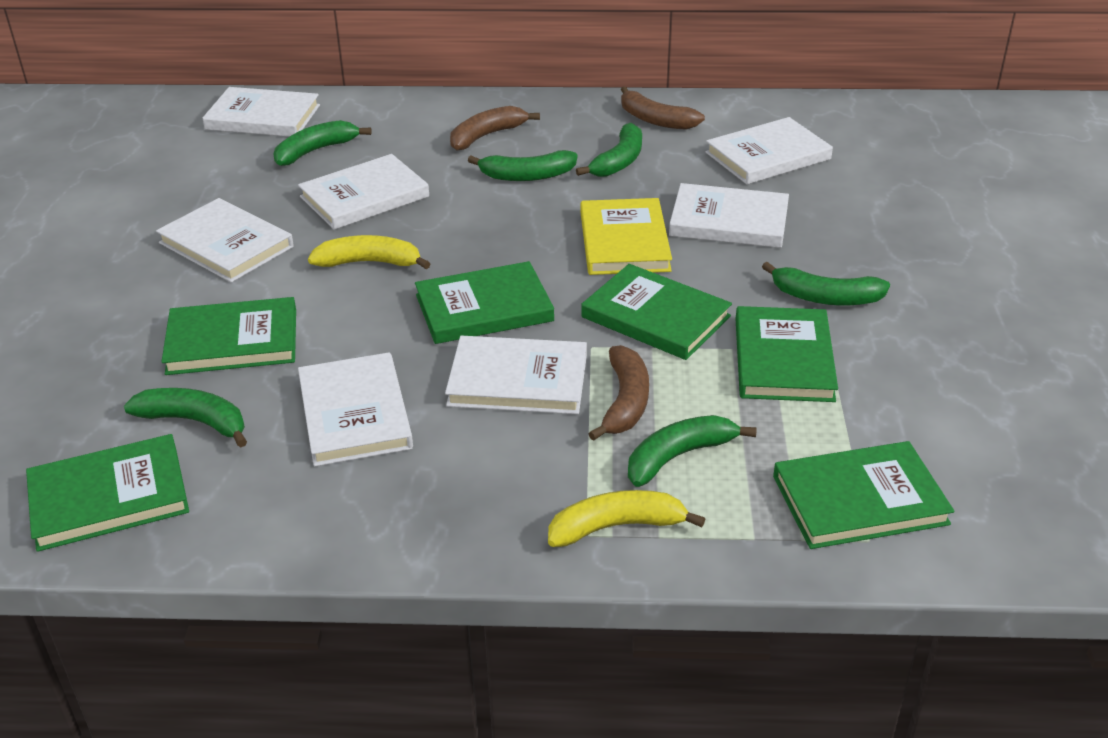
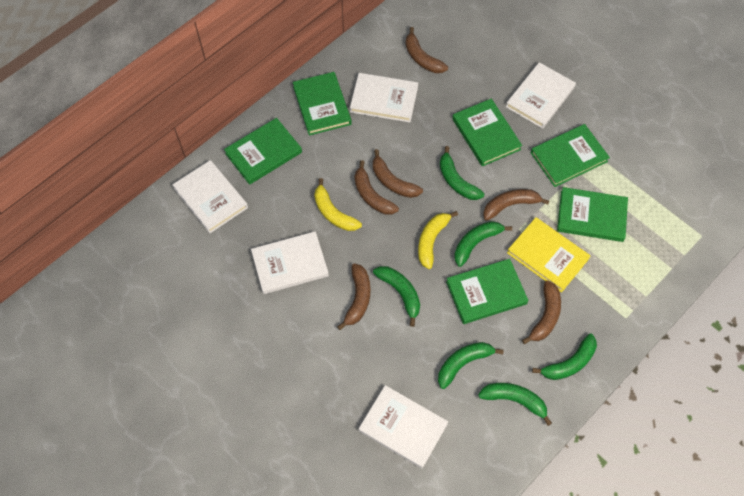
brown banana: [450,106,540,151] [589,345,649,441] [621,86,705,130] = 3 -> [337,263,370,330] [354,160,399,214] [373,149,423,198] [405,27,448,73] [483,189,549,221] [522,281,561,344] = 6
white book: [156,198,294,283] [202,87,320,137] [298,154,429,230] [298,352,413,467] [445,336,587,414] [669,183,789,248] [706,117,833,184] = 7 -> [172,160,248,233] [251,231,329,294] [350,73,418,122] [359,385,448,469] [506,62,576,129] = 5

